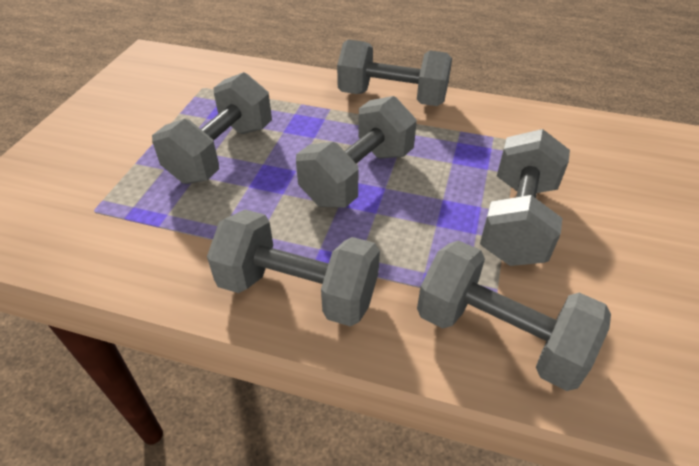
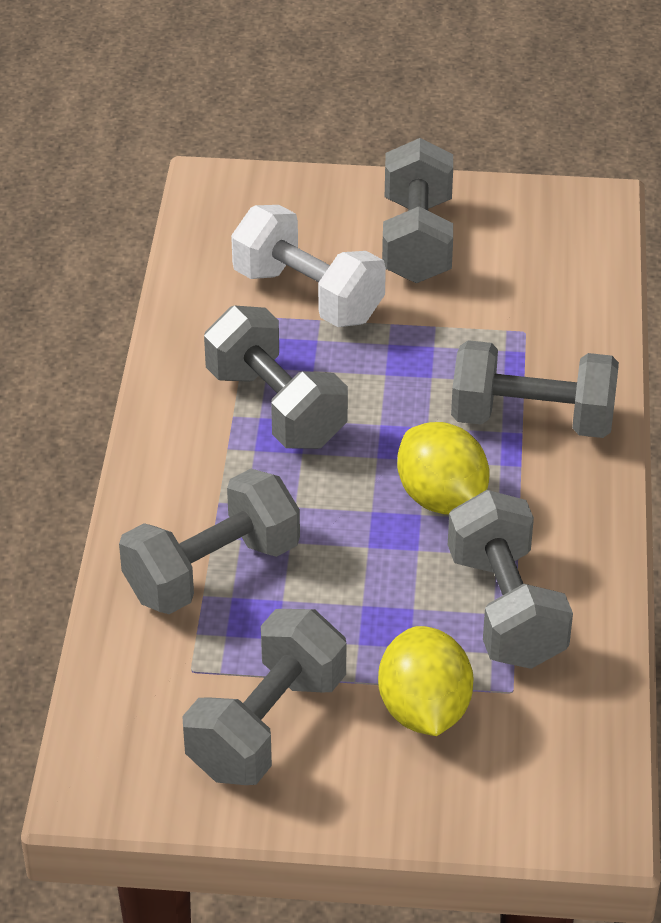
white dumbbell: none = 0 -> [231,205,386,327] = 1
yellow lemon: none = 0 -> [378,626,474,736] [397,422,489,515] = 2

